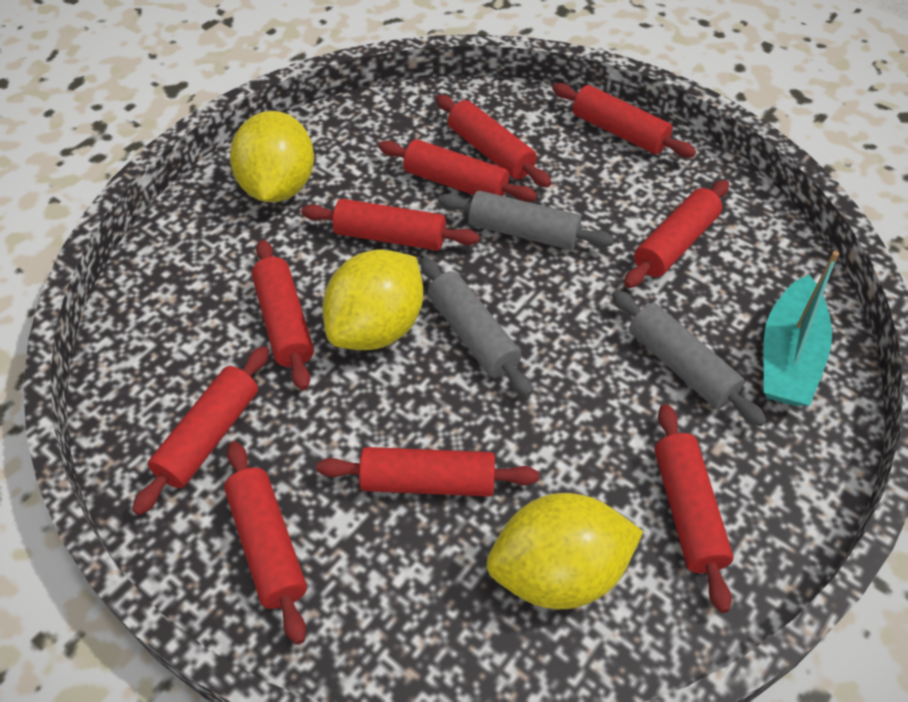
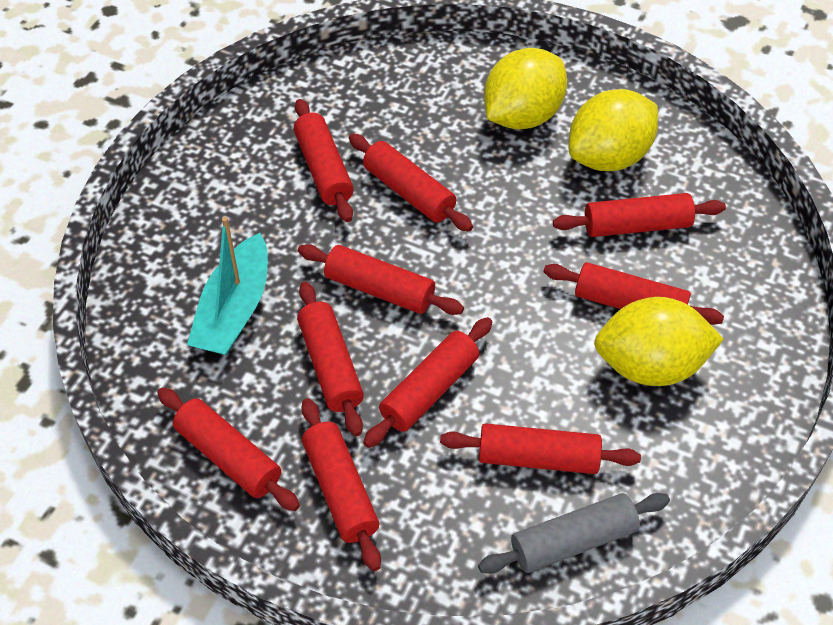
grey rolling pin: [420,257,532,397] [438,191,614,250] [612,290,767,426] = 3 -> [478,493,670,574] = 1

